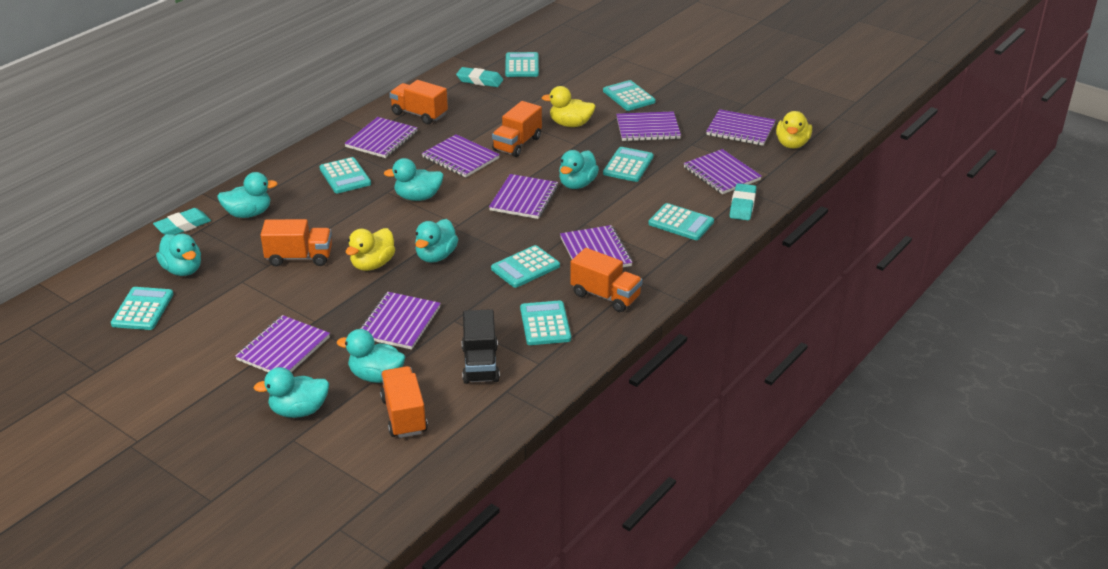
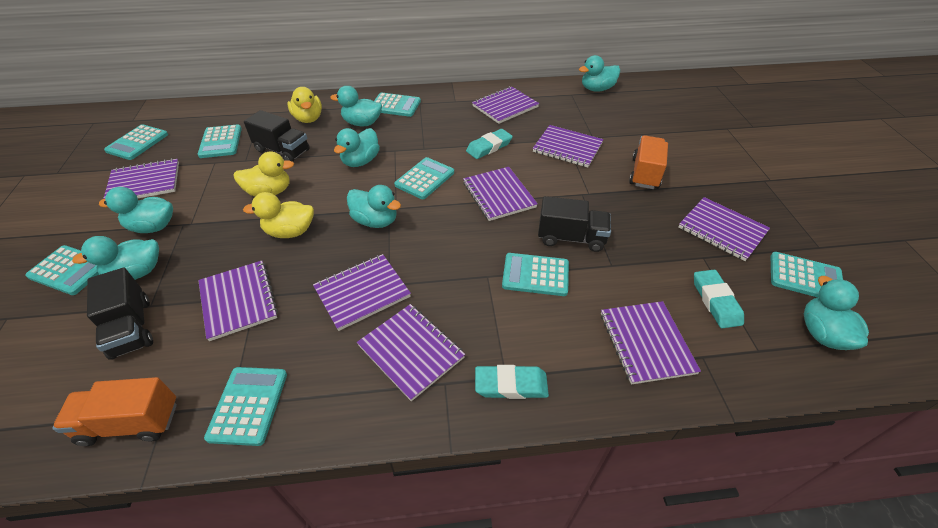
black truck: [462,309,500,384] = 1 -> [87,268,153,360] [244,110,310,162] [538,196,611,252] = 3
orange truck: [260,219,332,266] [380,366,428,438] [389,80,448,124] [492,101,542,157] [570,248,643,312] = 5 -> [52,377,177,446] [629,135,668,189] = 2

